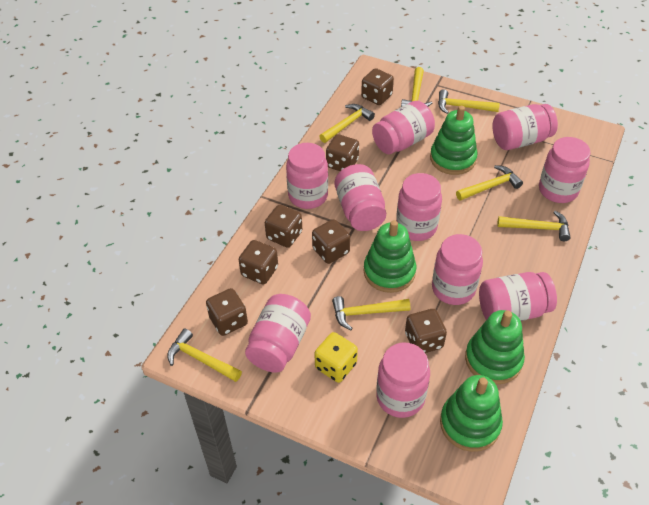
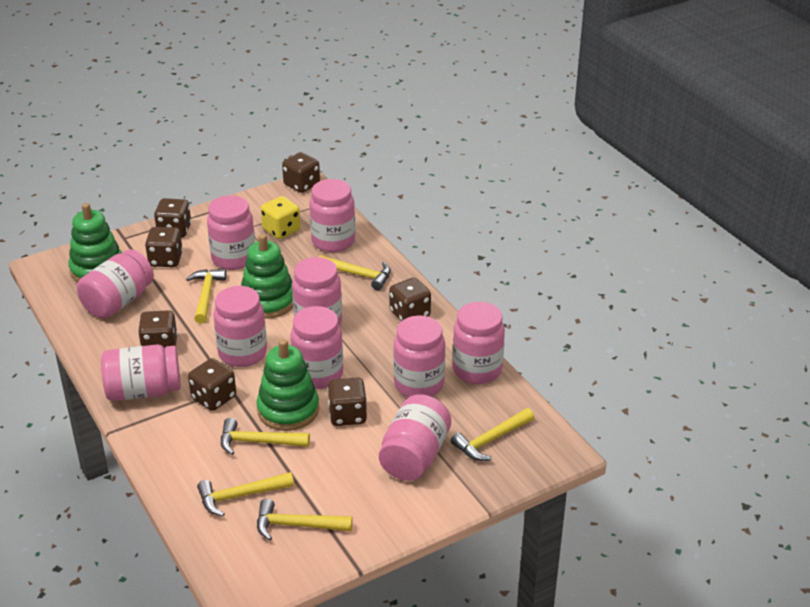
green stacking toy: [364,220,416,293] [430,106,477,175] [440,375,503,452] [465,310,525,384] = 4 -> [68,203,122,282] [241,234,293,319] [256,339,319,431] = 3
yellow hammer: [167,329,242,382] [319,104,375,143] [332,296,411,330] [401,67,432,107] [438,89,500,114] [456,165,523,201] [497,211,571,241] = 7 -> [186,269,226,324] [197,472,294,516] [221,418,310,455] [257,499,353,541] [318,255,391,290] [451,408,534,461] = 6

